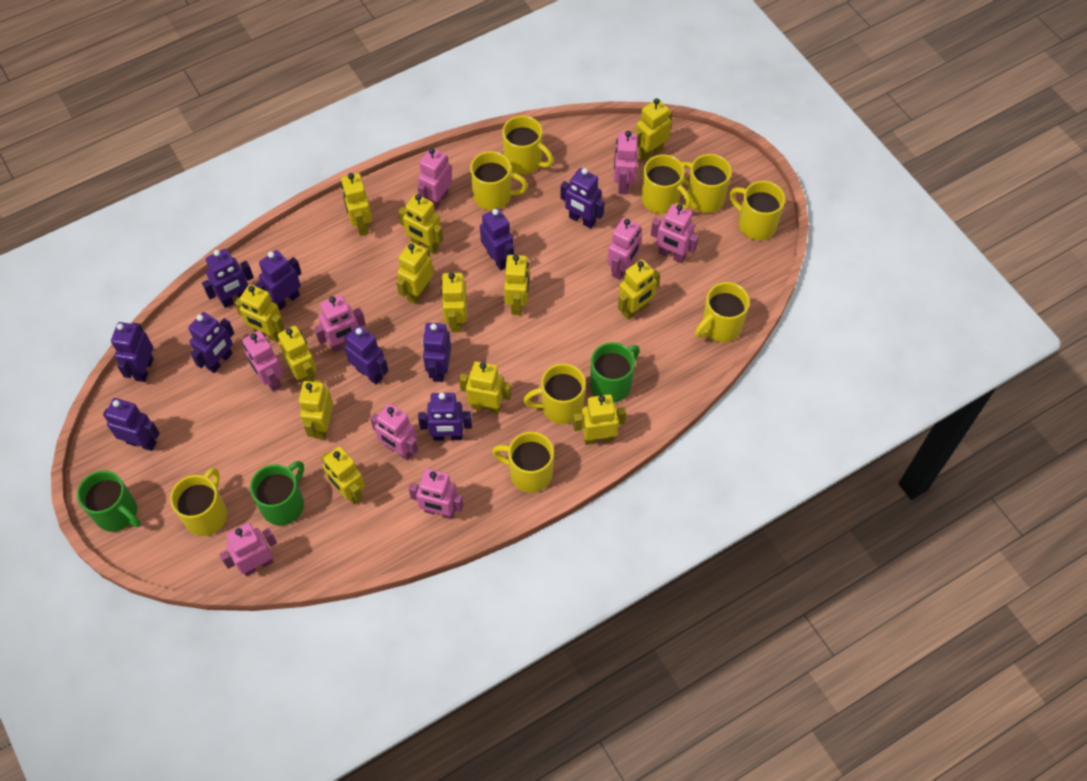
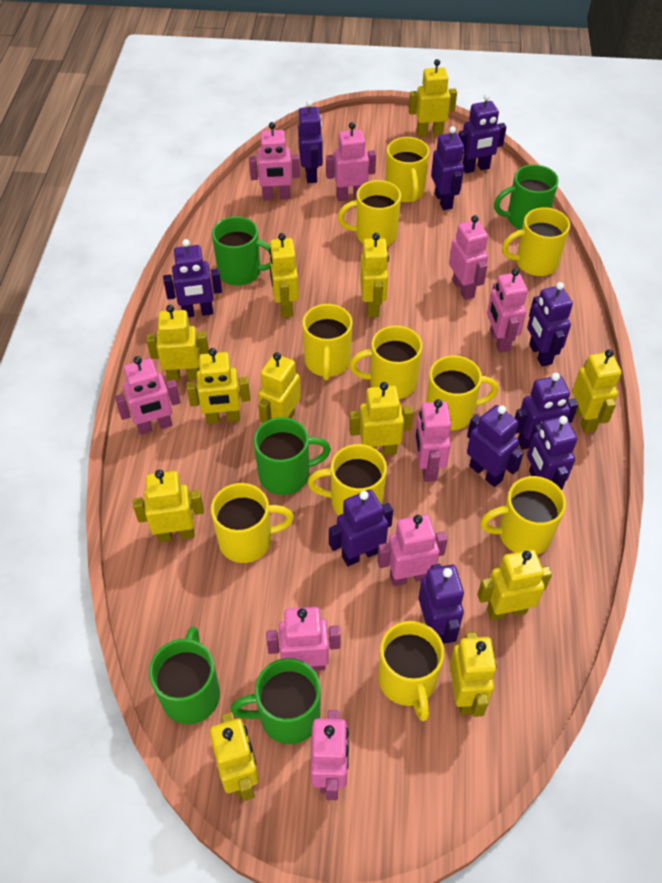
green mug: [77,470,141,532] [250,461,304,525] [590,342,640,403] = 3 -> [149,626,220,724] [212,216,270,285] [230,658,321,744] [253,417,331,495] [494,164,559,230] = 5
yellow mug: [170,468,227,536] [470,151,528,210] [492,432,554,493] [502,116,553,174] [523,363,586,424] [642,154,691,214] [682,154,732,213] [695,282,750,342] [729,181,785,240] = 9 -> [211,483,294,563] [302,304,353,381] [308,444,387,516] [338,180,401,246] [350,325,422,399] [378,621,444,721] [386,137,430,202] [426,355,499,430] [480,476,566,555] [502,207,570,276] = 10
yellow robot: [235,284,285,342] [278,326,317,382] [299,380,333,440] [321,446,365,505] [341,173,372,236] [396,242,434,304] [398,194,443,254] [441,273,467,332] [459,361,511,414] [504,255,529,315] [573,394,626,445] [618,259,660,320] [633,98,672,161] = 13 -> [133,470,204,542] [147,305,209,381] [186,348,250,424] [210,712,259,801] [258,352,301,423] [269,233,299,318] [349,382,413,455] [360,233,389,317] [409,59,457,137] [450,632,497,717] [477,549,552,620] [572,349,622,433] = 12

